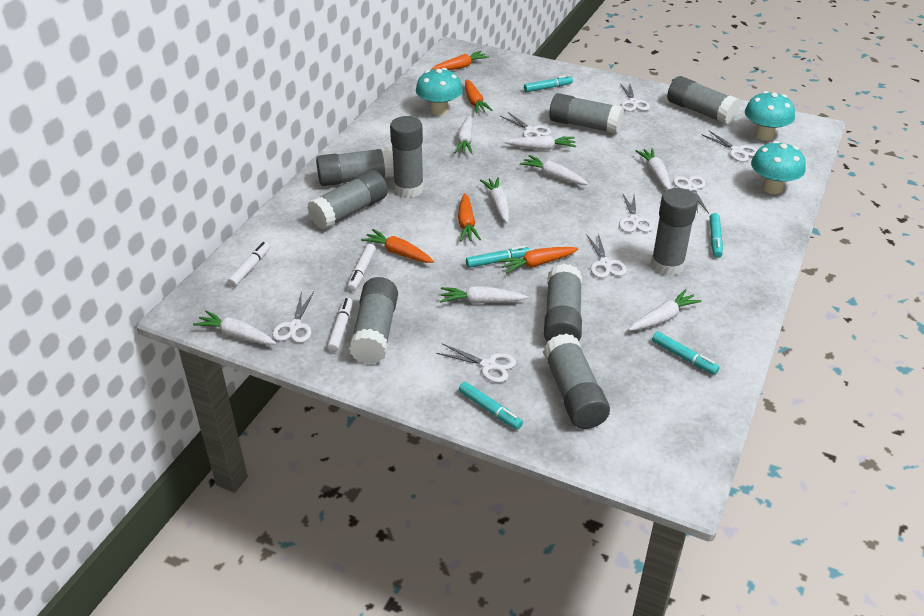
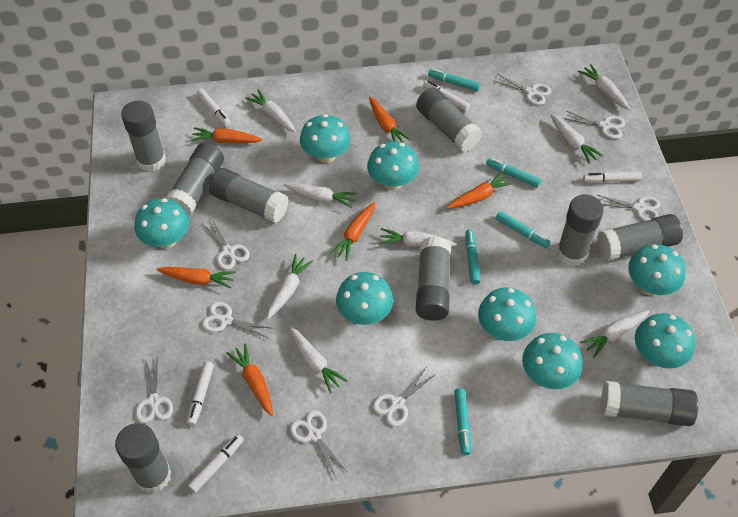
orange carrot: [361,229,434,263] [431,51,489,70] [458,193,481,241] [465,79,493,113] [498,247,578,274] = 5 -> [157,267,236,289] [191,127,263,143] [227,343,273,416] [330,202,375,261] [369,97,411,143] [447,172,514,209] = 6
turquoise mushroom: [416,68,463,116] [745,91,795,141] [751,141,806,194] = 3 -> [134,198,189,249] [300,114,350,163] [336,272,393,325] [367,141,419,191] [478,288,536,341] [522,333,582,389] [628,244,686,296] [635,313,695,369] = 8
white marker: [227,242,270,287] [327,298,353,352] [347,244,376,291] = 3 -> [187,361,214,426] [188,434,244,493] [196,89,231,127] [423,80,470,112] [583,172,642,183] = 5

